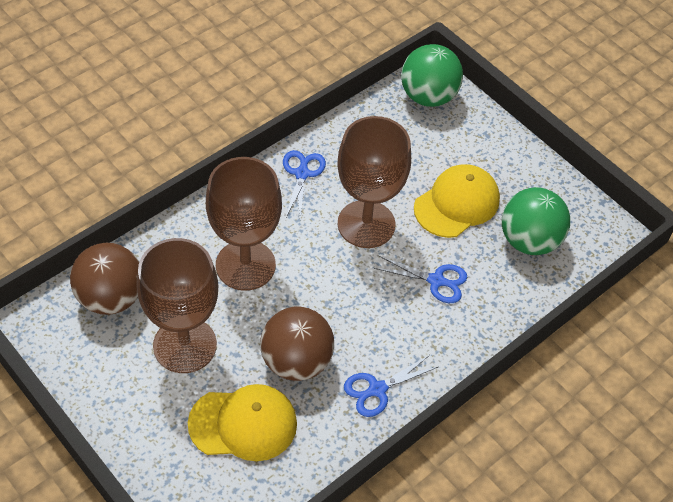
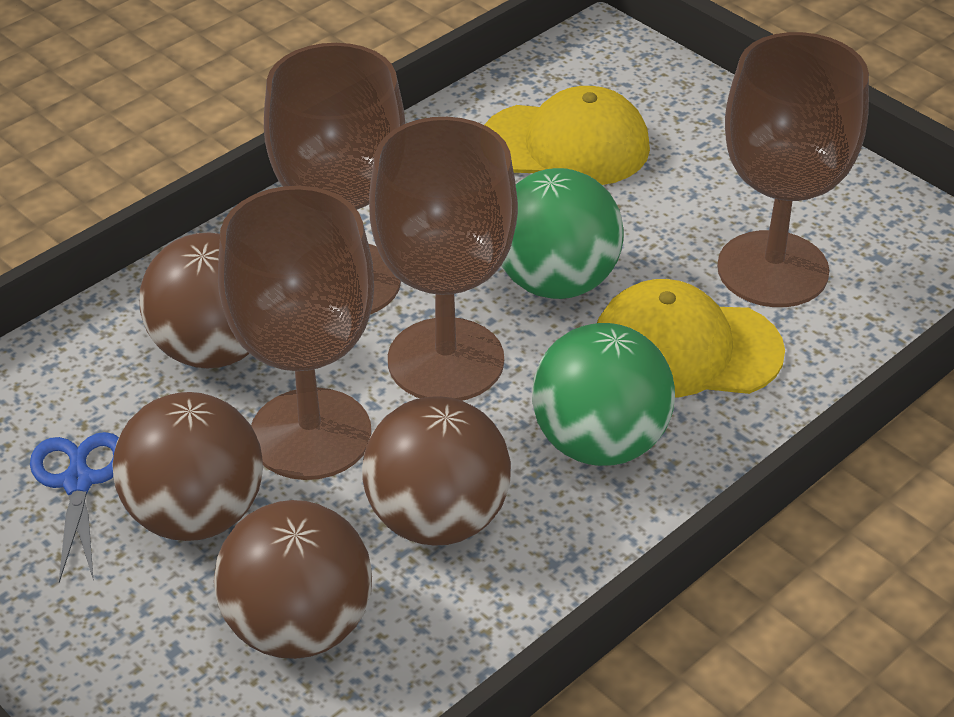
blue scissors: [283,150,326,219] [344,355,439,417] [374,256,467,303] = 3 -> [30,432,119,583] = 1
brown ball: [70,243,139,315] [260,307,334,381] = 2 -> [112,392,263,541] [140,232,249,368] [214,500,372,659] [362,396,511,546] = 4
brown goblet: [137,238,218,373] [206,157,282,291] [337,116,411,248] = 3 -> [218,186,374,480] [264,43,405,314] [369,117,518,401] [717,32,869,307] = 4

